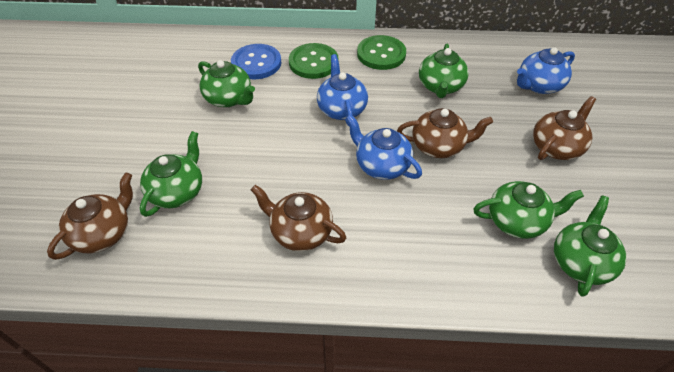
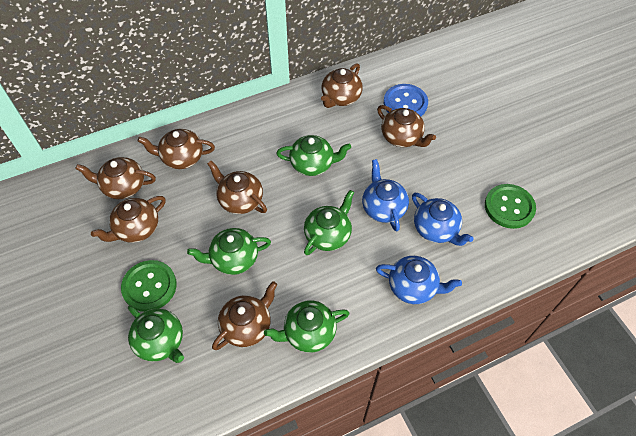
brown teapot: [47,172,133,260] [251,185,346,251] [397,108,493,158] [533,96,596,160] = 4 -> [75,157,156,199] [91,196,166,243] [138,129,215,169] [207,161,267,214] [212,281,277,350] [321,63,363,108] [377,105,436,147] = 7

